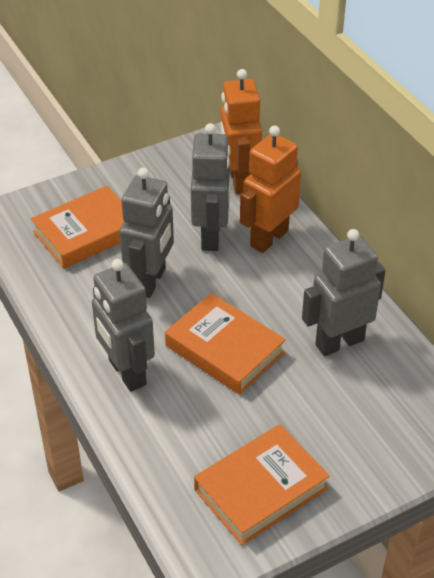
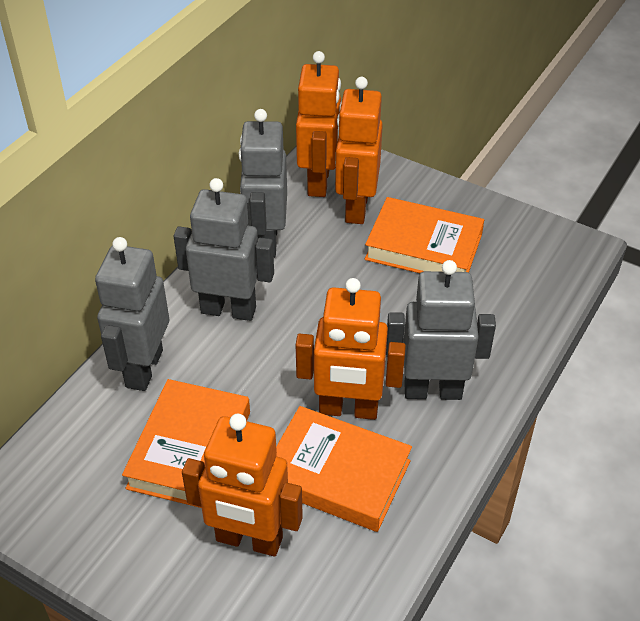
orange robot: [220,69,262,194] [240,125,301,253] = 2 -> [182,414,303,556] [296,51,341,197] [296,278,406,420] [335,77,383,224] = 4

